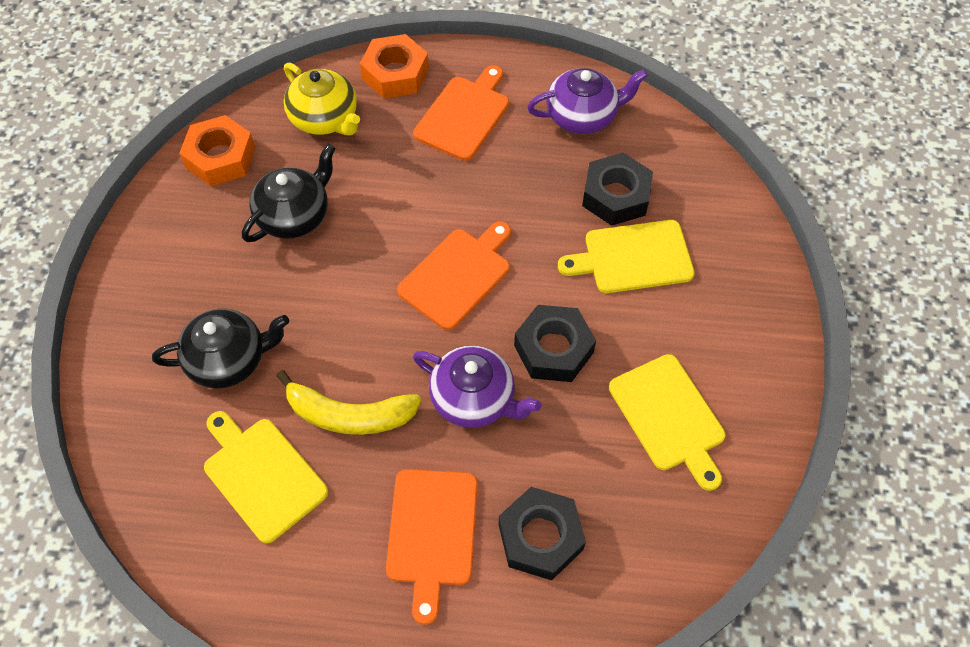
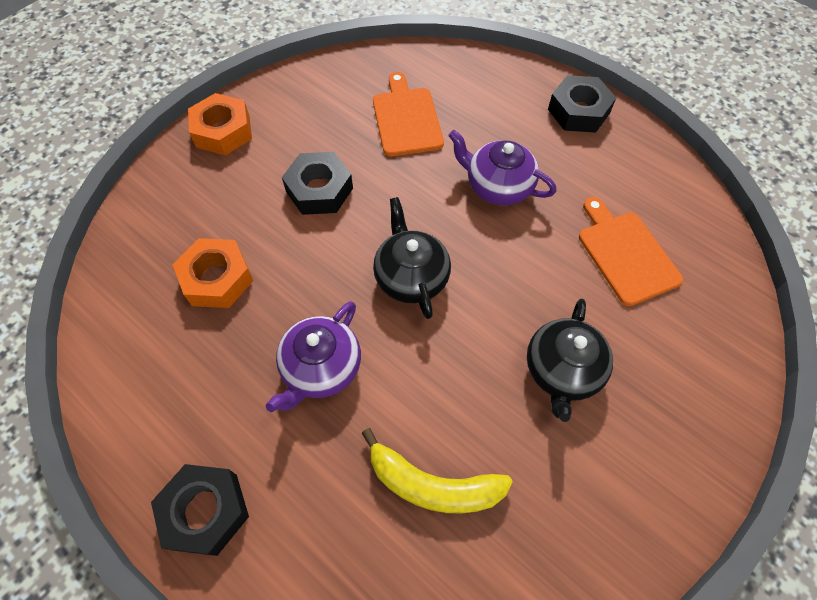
orange cutting board: [386,469,478,625] [397,221,511,330] [413,65,509,161] = 3 -> [373,72,444,156] [579,197,683,306] = 2
yellow cutting board: [204,411,328,543] [558,220,695,293] [609,354,726,491] = 3 -> none = 0
yellow teapot: [284,63,360,135] = 1 -> none = 0

